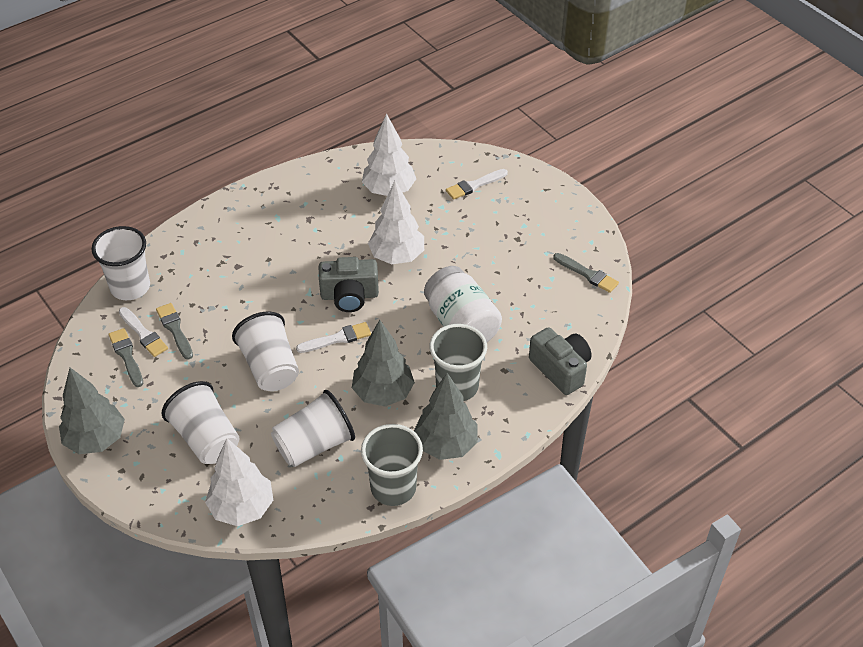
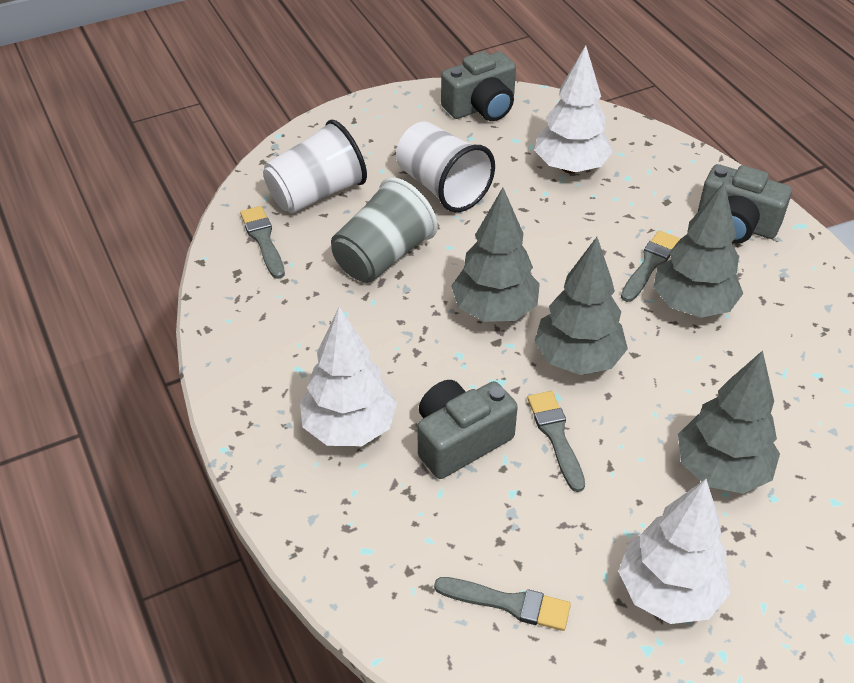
grey brush: [109,328,143,387] [156,303,193,360] [553,253,619,293] = 3 -> [240,206,285,279] [434,577,571,631] [527,391,585,492] [621,231,679,302] = 4
grey camera: [319,257,379,312] [529,327,592,395] = 2 -> [417,380,518,479] [441,51,516,121] [698,164,792,244] = 3
grey cup: [361,424,423,506] [429,324,487,401] = 2 -> [331,177,438,282] = 1
grey tree: [59,368,125,454] [352,320,415,407] [414,373,477,460] = 3 -> [451,188,540,322] [534,237,628,375] [653,182,743,318] [678,350,780,494] = 4
white brush: [119,307,168,357] [296,322,371,353] [446,169,508,200] = 3 -> none = 0
white cup: [92,226,150,300] [161,381,239,464] [232,312,299,391] [271,390,355,467] = 4 -> [263,120,367,213] [396,122,495,212] = 2
white jar: [424,266,502,342] = 1 -> none = 0

